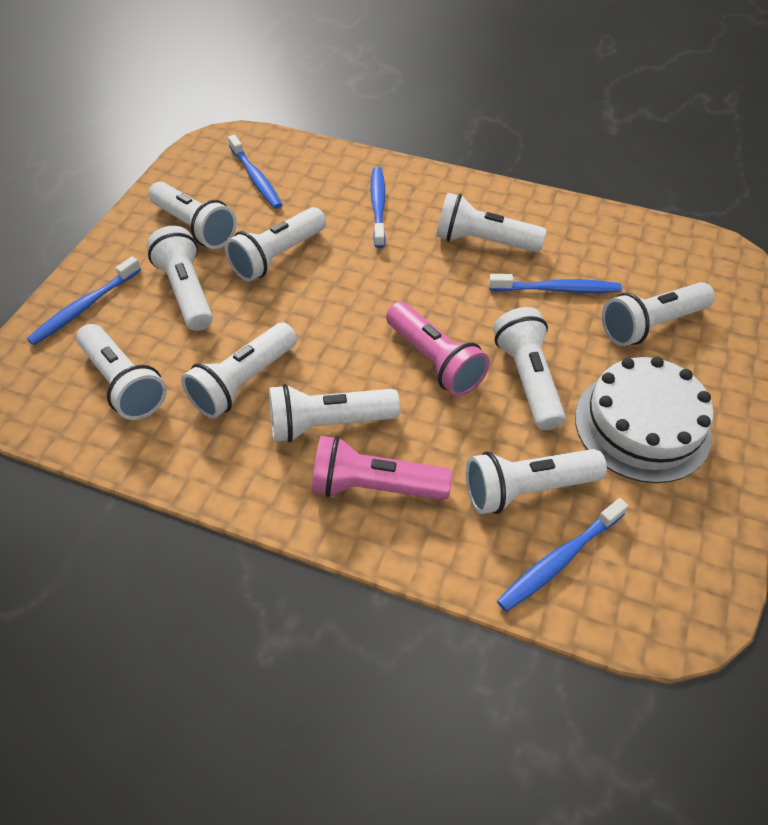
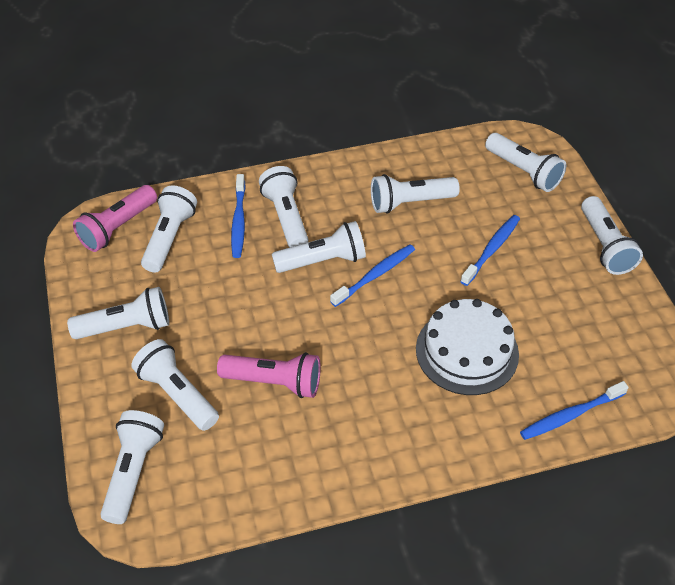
blue toothbrush: [27,256,141,345] [228,135,282,209] [370,167,385,248] [489,274,622,293] [497,498,628,612] = 5 -> [231,174,246,258] [330,245,415,307] [460,215,520,286] [520,381,629,440] = 4
white flashlight: [76,324,167,420] [147,226,213,331] [149,182,237,249] [181,323,297,419] [225,207,326,282] [269,384,400,443] [436,193,546,252] [465,449,607,514] [493,307,566,430] [602,282,715,346] = 10 -> [67,287,169,339] [100,410,164,524] [131,339,219,431] [141,185,197,272] [259,166,308,247] [272,221,366,273] [371,174,460,213] [485,133,566,192] [581,196,643,275] = 9

